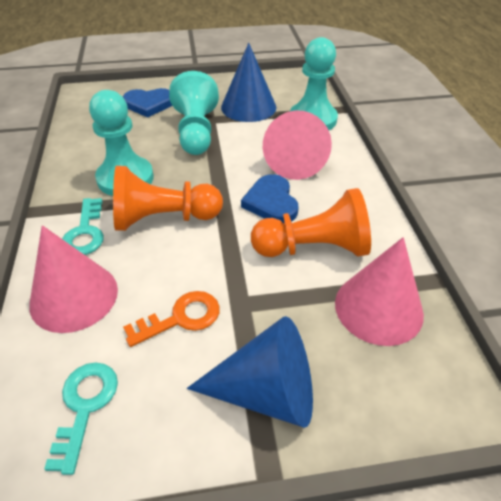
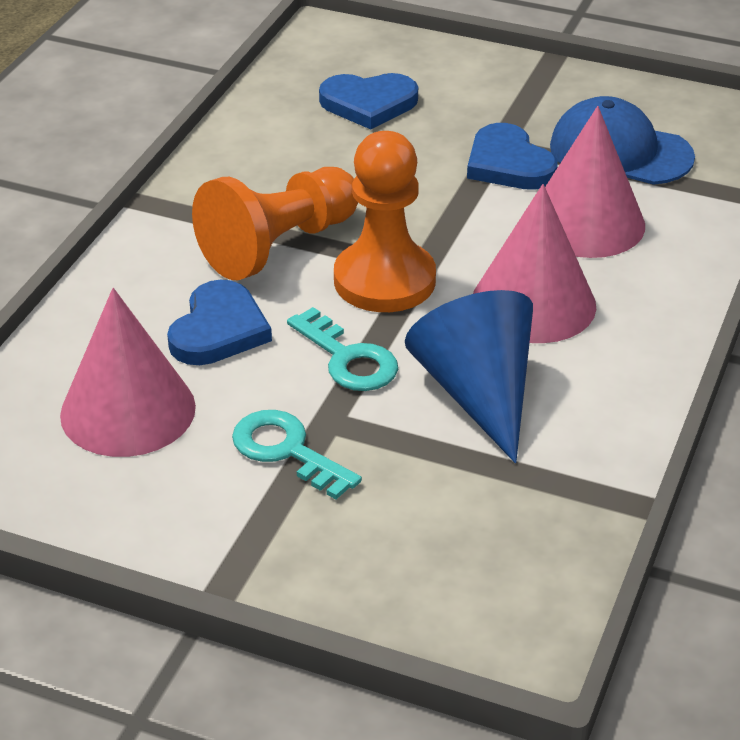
blue cap: none = 0 -> [550,96,695,185] = 1
blue cone: [187,316,313,428] [221,43,276,122] = 2 -> [405,290,533,463] = 1
blue heart: [123,88,172,118] [241,174,299,223] = 2 -> [167,280,272,365] [319,73,418,129] [467,123,558,190] = 3
orange key: [123,291,220,347] = 1 -> none = 0
turquoise pawn: [89,90,154,196] [169,71,219,155] [290,37,338,130] = 3 -> none = 0

